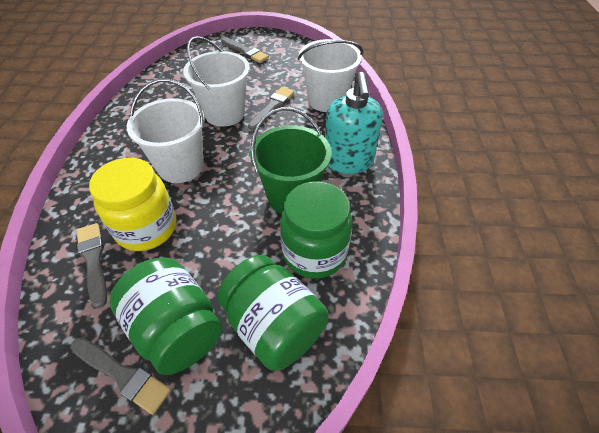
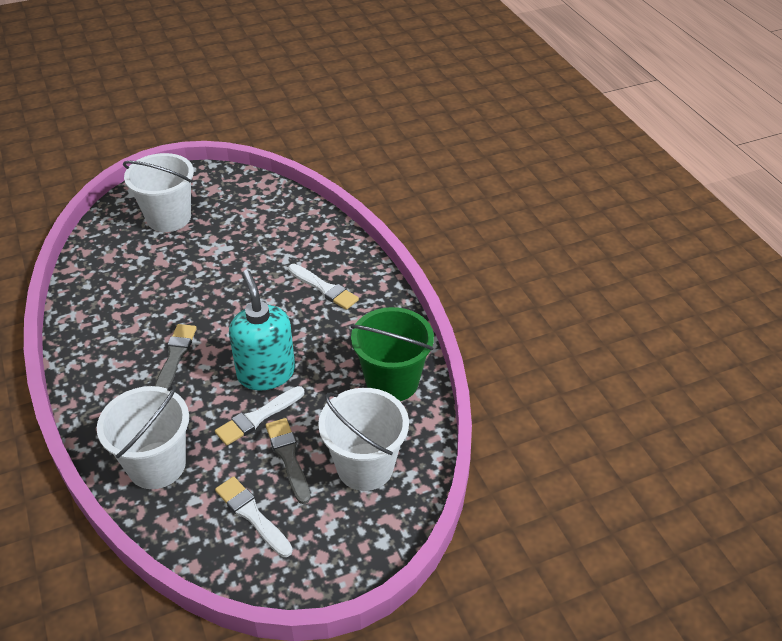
green jar: [109,257,222,375] [217,255,329,371] [280,181,352,279] = 3 -> none = 0
grey brush: [70,338,171,415] [76,223,107,309] [221,37,269,63] [248,87,294,130] = 4 -> [155,324,197,388] [266,418,310,504] = 2
white brush: none = 0 -> [215,386,304,446] [215,476,293,557] [288,264,359,310] = 3
yellow jar: [89,158,176,251] = 1 -> none = 0

